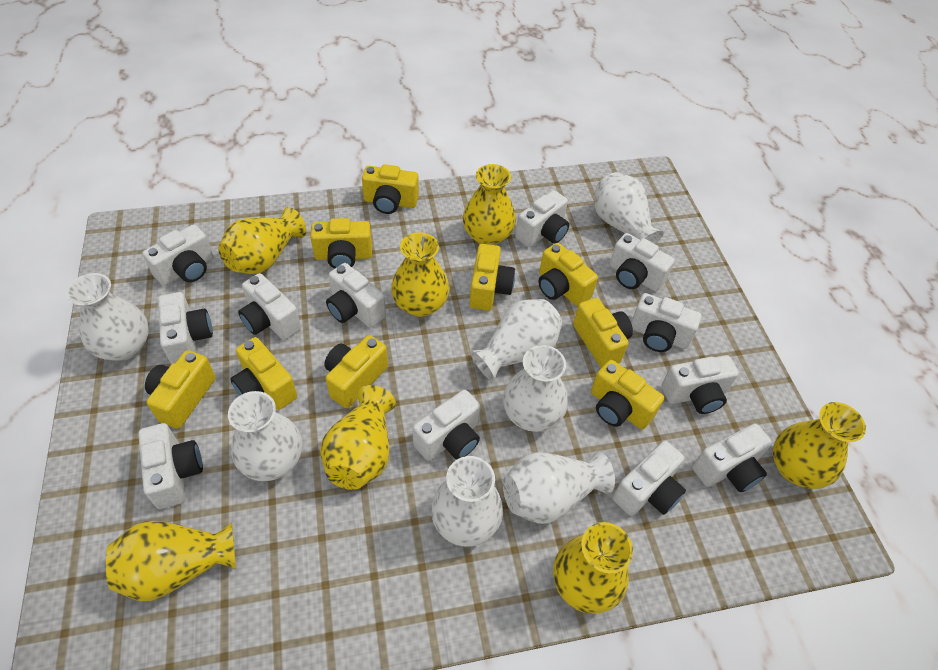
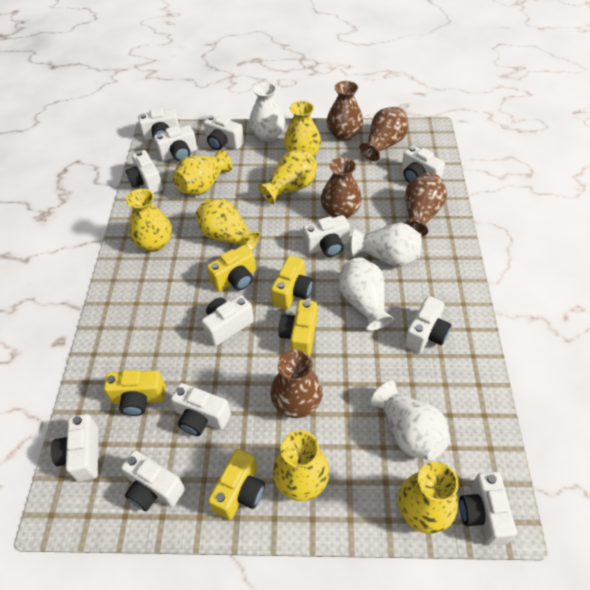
brown vase: none = 0 -> [270,350,323,418] [321,157,362,219] [327,81,363,141] [360,107,408,161] [405,172,447,237] = 5
white vase: [66,273,149,361] [228,391,302,481] [431,456,503,547] [470,299,562,381] [503,345,568,432] [503,452,615,524] [595,172,664,244] = 7 -> [249,82,285,142] [338,257,394,331] [351,223,421,267] [371,381,450,460] = 4
yellow camera: [145,350,216,429] [230,337,297,410] [310,218,372,269] [324,335,388,408] [362,164,419,214] [470,244,515,311] [539,243,598,307] [573,298,633,368] [591,360,664,429] = 9 -> [104,370,166,416] [207,245,256,292] [208,448,265,520] [271,255,313,310] [279,300,317,356] = 5

